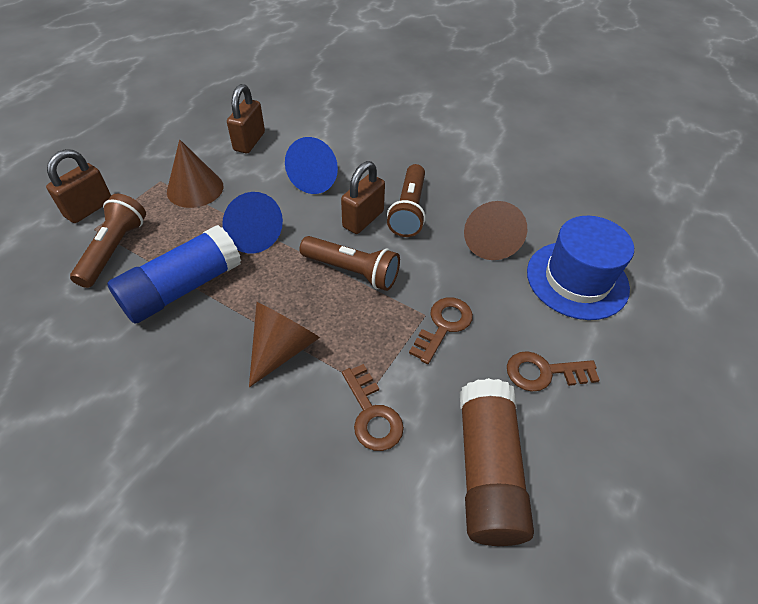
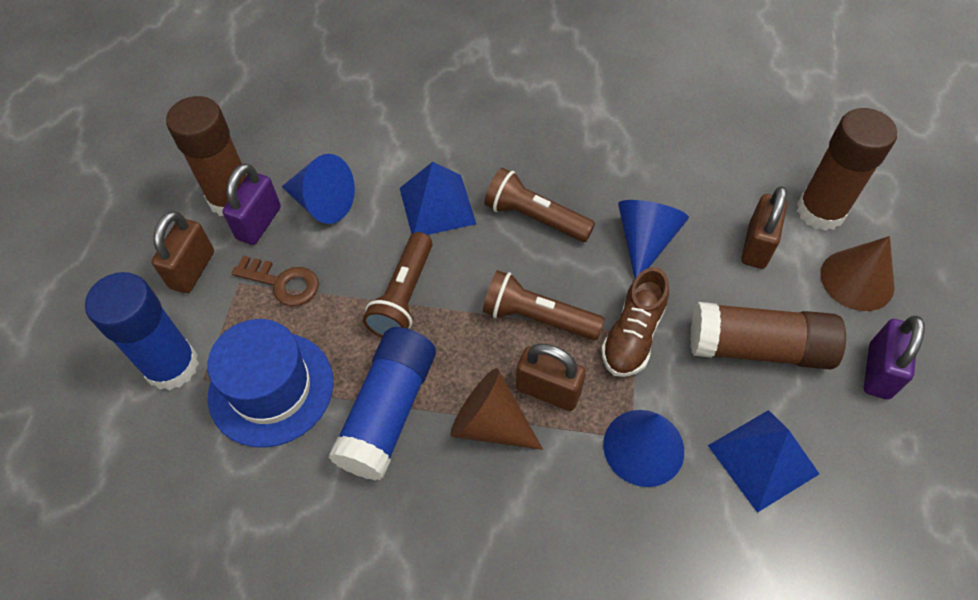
blue cone: [222,192,283,253] [285,137,338,194] = 2 -> [281,154,355,224] [603,410,684,487] [618,200,689,278] = 3
blue glue stick: [107,225,241,323] = 1 -> [85,272,199,390] [328,327,436,481] = 2
blue pyramid: none = 0 -> [400,162,476,235] [708,410,819,513] = 2
brown cone: [167,139,223,208] [249,302,320,387] [464,201,527,260] = 3 -> [450,368,543,450] [821,236,895,311] = 2
brown glue stick: [460,378,534,546] = 1 -> [166,96,247,216] [690,302,846,370] [797,108,897,231] = 3
brown key: [342,364,404,451] [409,297,473,364] [507,351,600,392] = 3 -> [232,256,319,306] = 1
brown shoe: none = 0 -> [601,267,669,377] = 1
purple padlock: none = 0 -> [222,163,281,245] [864,315,925,400] = 2

